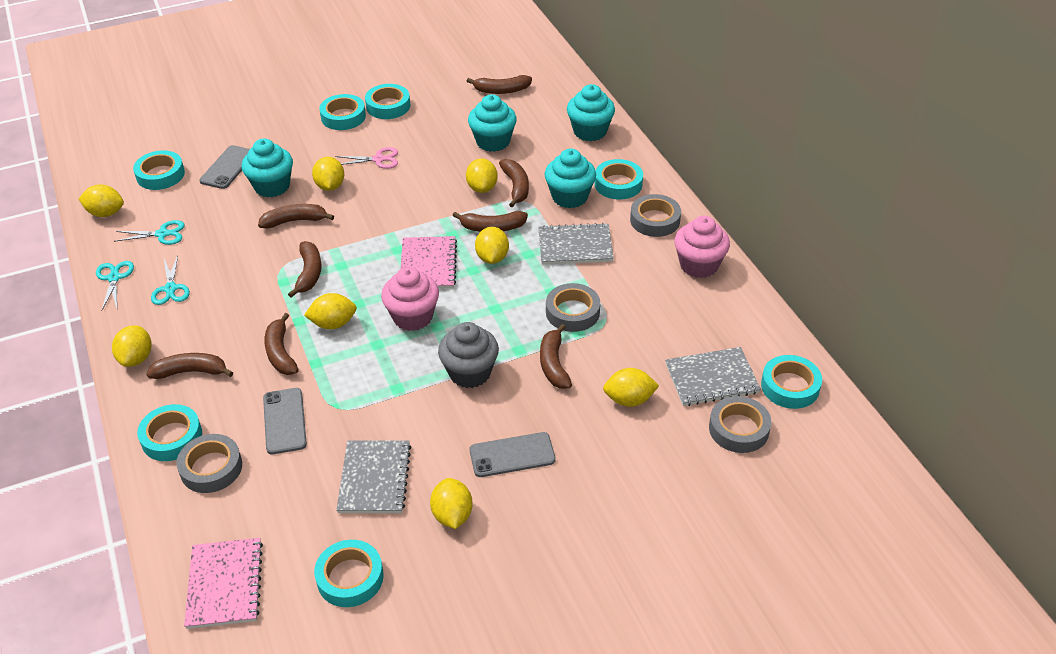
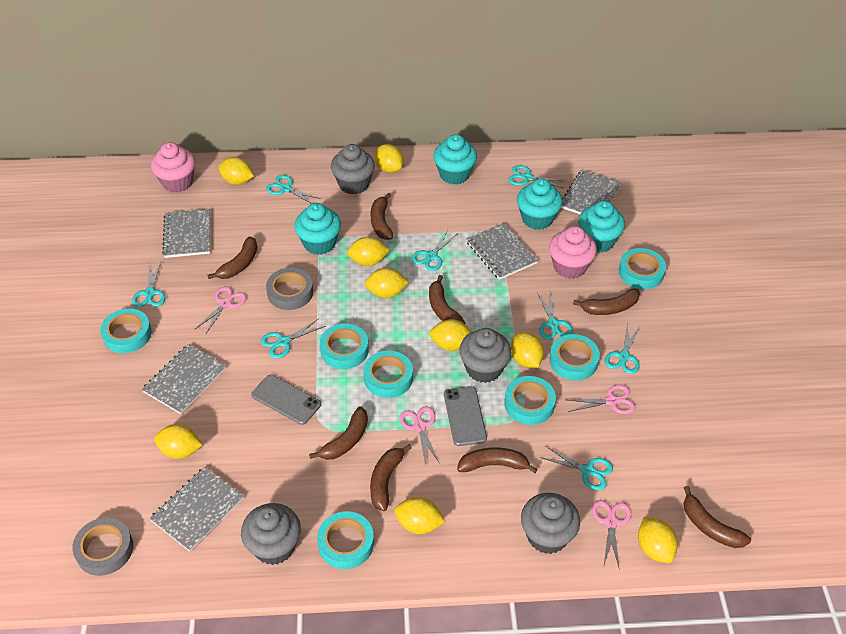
grey cupcake: [438,322,499,388] = 1 -> [241,503,301,565] [331,144,375,194] [459,328,511,383] [521,493,580,554] = 4
grey notebook: [336,440,411,513] [538,223,614,265] [665,347,761,406] = 3 -> [142,344,226,414] [149,467,244,551] [162,209,210,258] [466,223,538,280] [561,170,621,214] = 5
grey phone: [199,145,250,189] [263,388,307,454] [469,432,556,477] = 3 -> [251,374,321,425] [444,386,487,446] = 2
grey tape: [176,434,242,493] [546,283,600,332] [630,194,681,237] [709,396,771,453] = 4 -> [72,518,133,576] [266,268,313,310] = 2
pink notebook: [184,538,263,629] [401,236,457,289] = 2 -> none = 0
pink scissors: [335,147,398,169] = 1 -> [194,286,247,335] [399,406,439,466] [568,385,635,414] [592,500,631,567] = 4
turquoise scissors: [96,261,134,311] [114,220,185,245] [151,255,190,305] = 3 -> [132,262,166,307] [261,319,325,359] [266,175,321,204] [411,230,458,271] [508,165,565,188] [537,293,573,340] [540,446,613,490] [605,322,640,374] = 8
yellow lemon: [79,185,124,217] [112,325,152,367] [304,293,357,329] [312,157,344,191] [430,478,473,529] [466,158,498,193] [475,227,509,264] [603,368,659,407] = 8 -> [154,424,202,459] [218,157,254,185] [347,237,390,266] [365,268,409,298] [374,144,403,173] [394,497,446,534] [429,319,471,351] [510,332,544,368] [638,517,678,563] = 9

